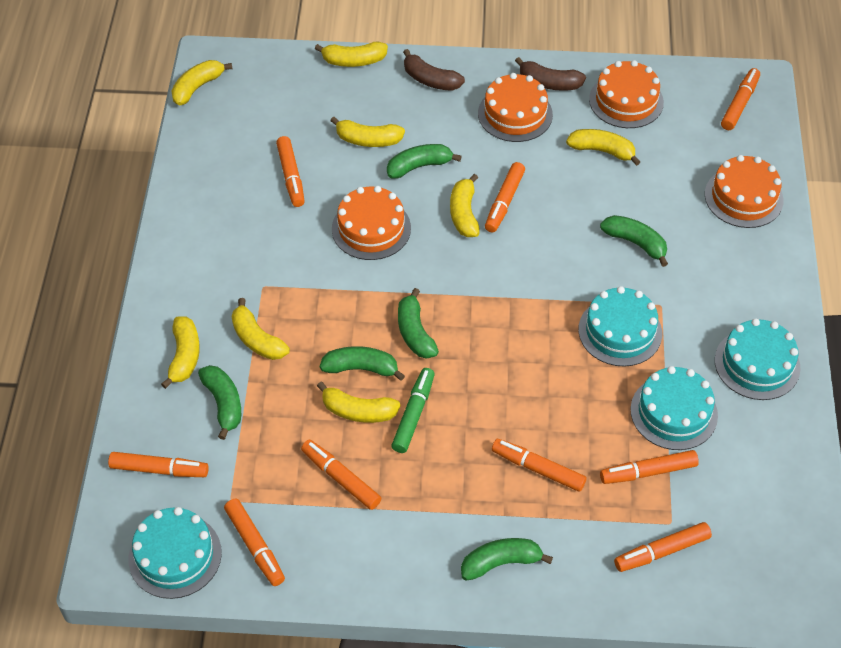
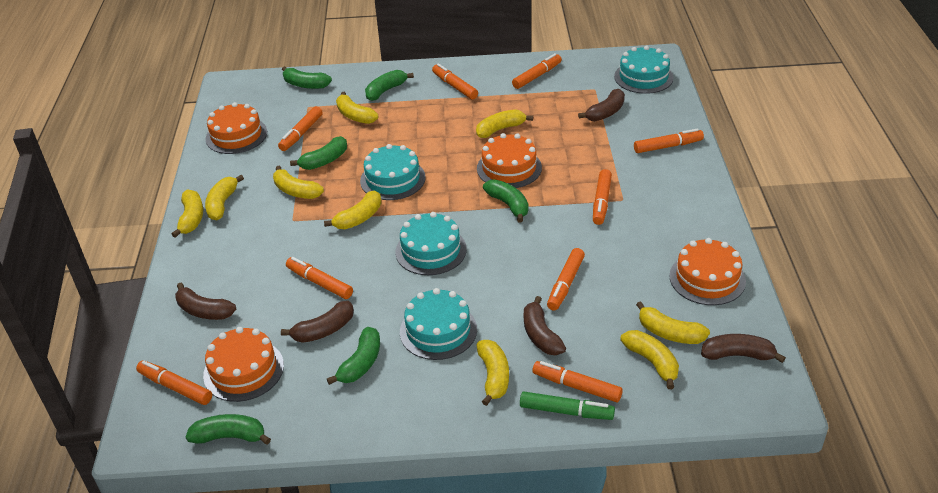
brown banana: [403,49,465,91] [515,57,586,91] = 2 -> [175,283,236,320] [281,301,354,343] [524,296,566,355] [578,89,625,121] [701,334,786,363] = 5
yellow banana: [161,317,200,389] [171,60,232,106] [232,298,290,360] [315,42,388,67] [317,382,401,423] [330,117,405,147] [450,174,480,237] [566,129,640,166] = 8 -> [172,189,203,238] [205,175,244,220] [273,166,324,199] [324,191,381,229] [336,92,378,124] [476,109,533,138] [477,340,509,406] [620,330,679,389] [636,301,710,344] = 9

